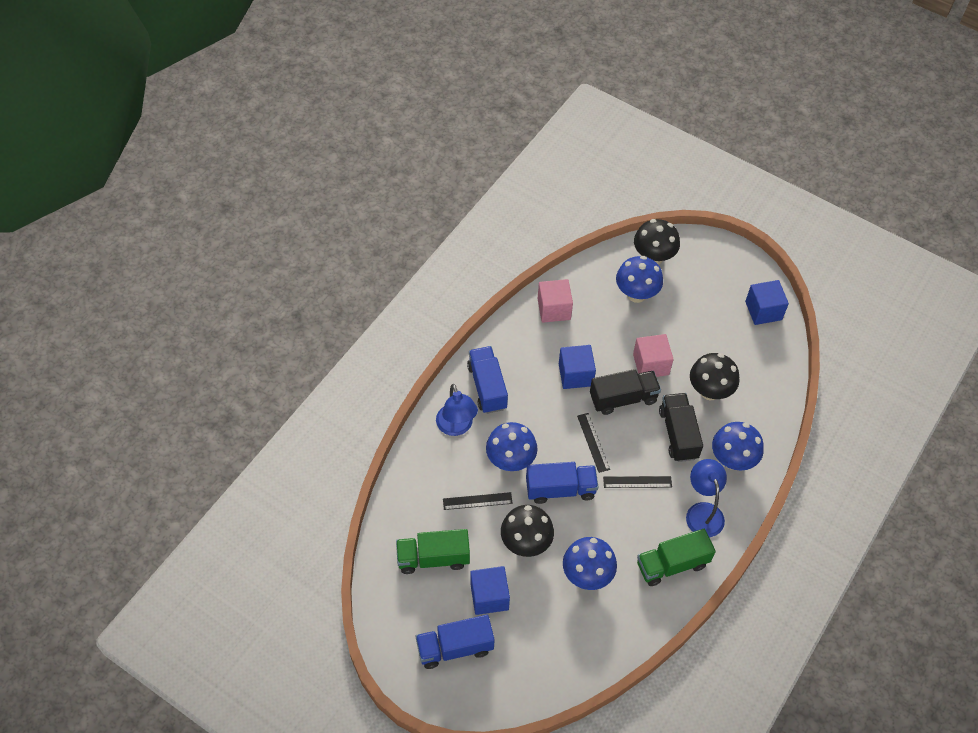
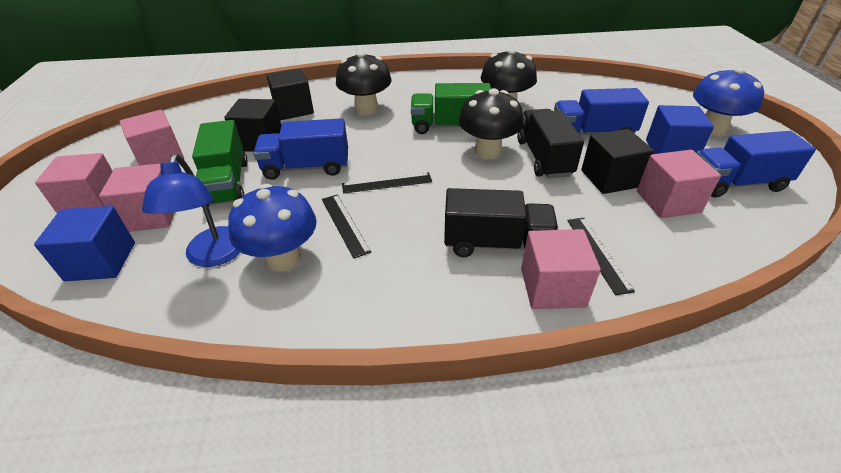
black cube: none = 0 -> [224,99,281,152] [266,68,314,120] [581,129,654,194] = 3
blue cube: [470,566,510,615] [559,345,596,389] [745,280,789,325] = 3 -> [34,206,135,281] [646,105,714,154] = 2
blue lamp: [436,384,478,436] [686,459,727,537] = 2 -> [142,153,241,267] = 1
blue mushroom: [486,422,538,471] [563,537,617,590] [616,256,663,303] [712,422,764,471] = 4 -> [228,184,317,272] [693,67,764,136] = 2
pink cube: [538,279,573,323] [633,334,674,377] = 2 -> [35,153,113,213] [99,163,175,232] [120,110,184,166] [521,229,601,309] [637,150,721,218] = 5

